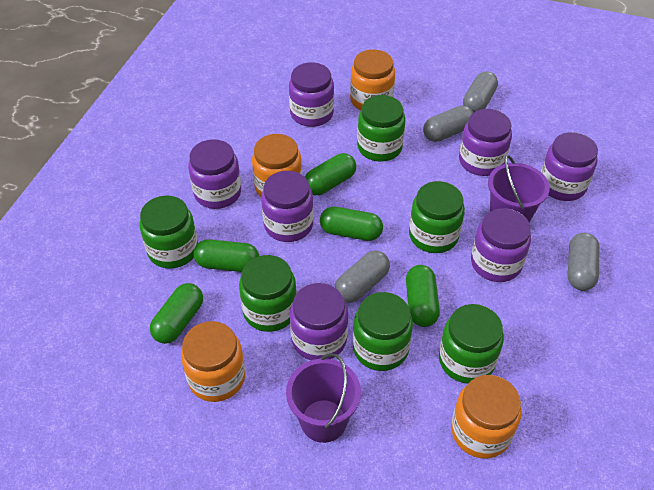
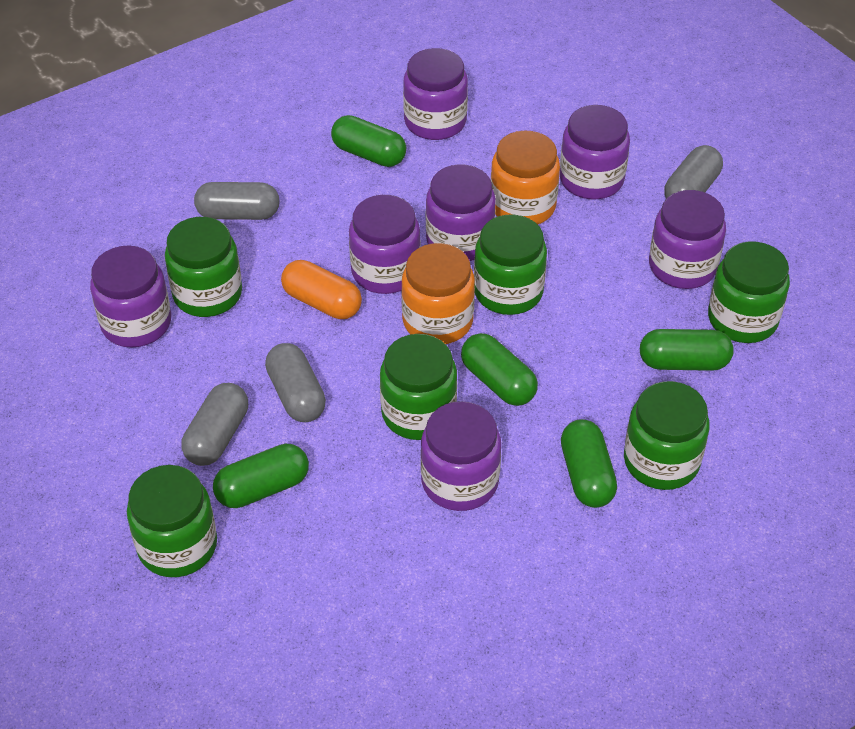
orange capsule: none = 0 -> [281,260,362,319] = 1
orange jar: [181,321,245,402] [252,134,302,197] [350,49,395,110] [451,375,522,459] = 4 -> [401,243,475,344] [491,130,560,225] = 2
purple bucket: [286,353,361,443] [488,155,550,222] = 2 -> none = 0

